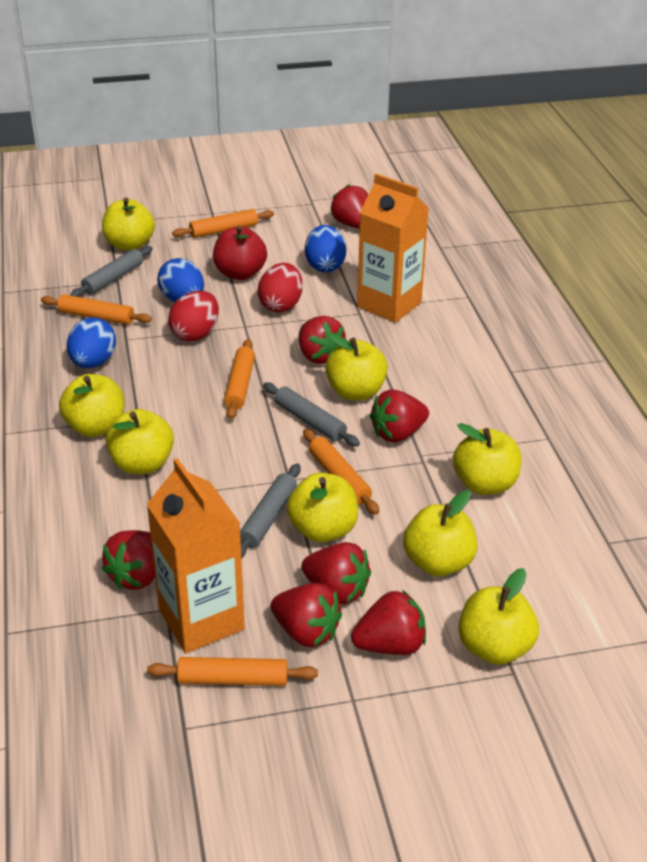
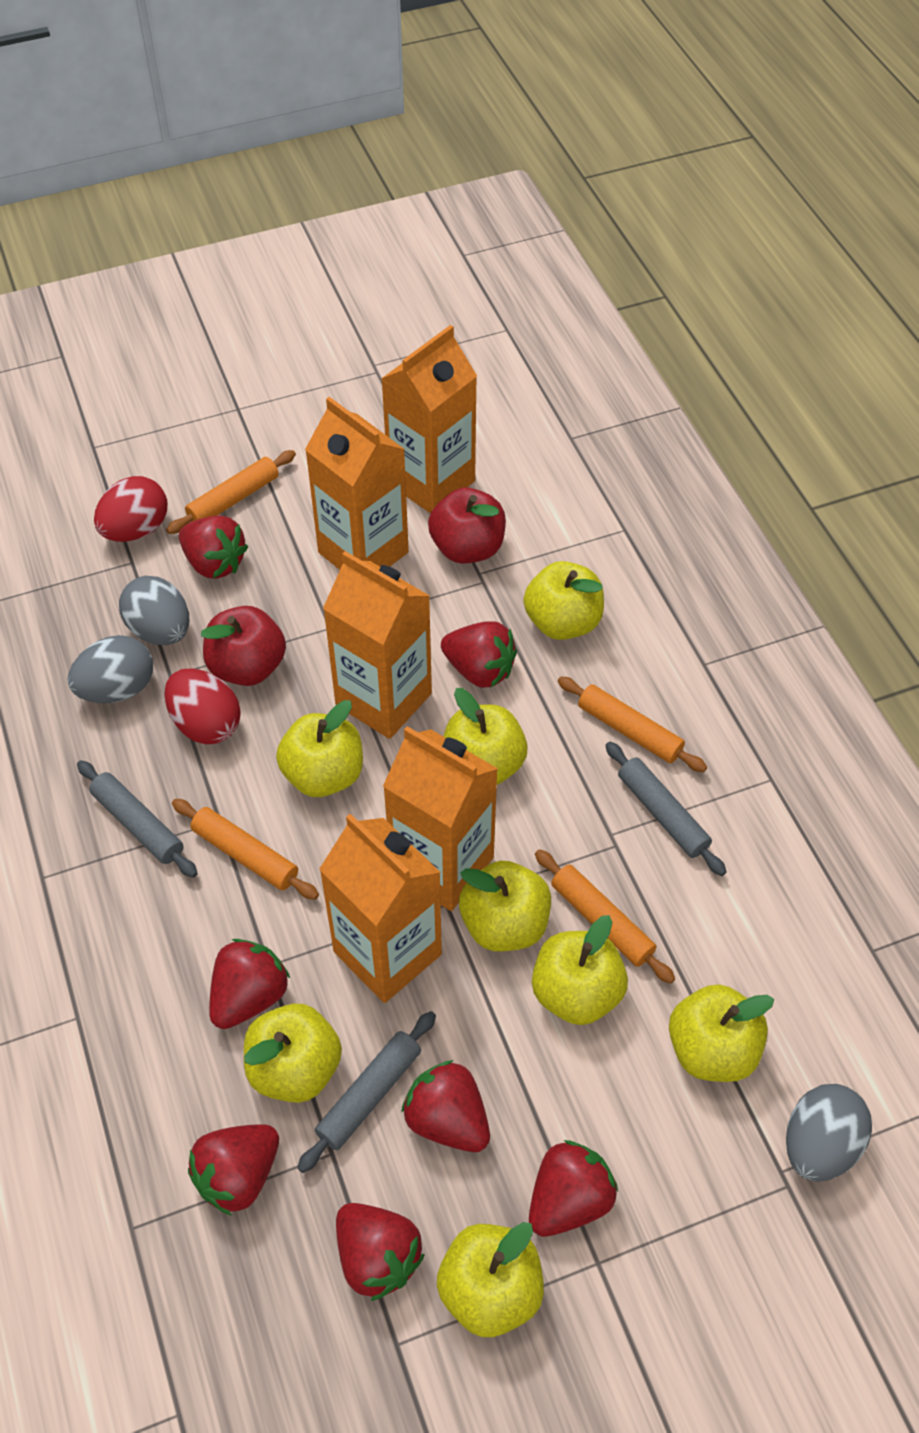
blue egg: [67,318,116,368] [157,258,204,302] [305,225,346,272] = 3 -> none = 0
grey egg: none = 0 -> [67,635,153,703] [119,576,189,645] [786,1084,872,1182] = 3
orange carton: [147,458,245,653] [357,173,429,323] = 2 -> [305,397,409,570] [319,814,442,1003] [323,551,432,739] [381,325,477,514] [383,726,498,911] = 5
orange rolling pin: [41,294,152,325] [147,657,318,686] [172,209,274,238] [224,339,255,419] [303,429,379,514] = 5 -> [166,450,296,534] [172,799,319,900] [535,849,675,984] [558,676,707,772] = 4
red apple: [213,225,267,280] = 1 -> [201,606,286,686] [428,487,506,564] = 2

